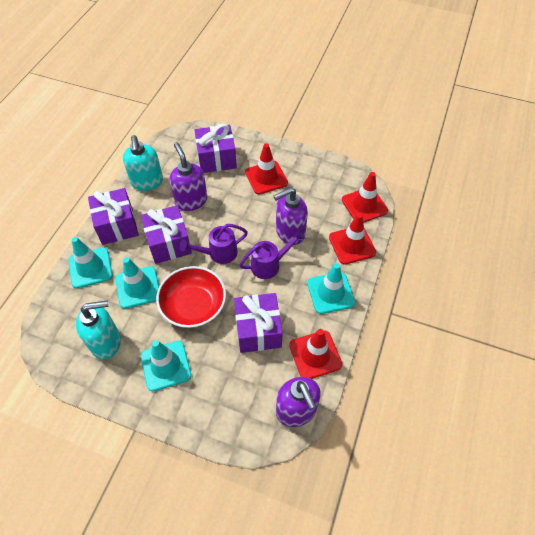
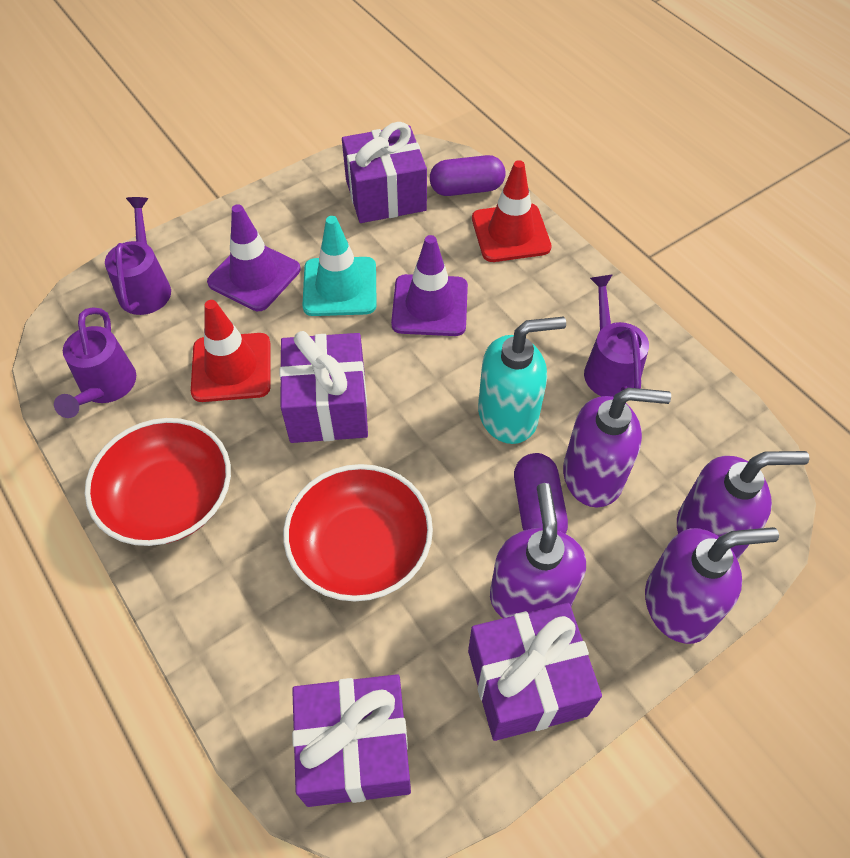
purple capsule: none = 0 -> [430,155,506,196] [514,453,568,534] = 2
purple soap dispenser: [169,142,207,211] [274,187,308,245] [276,377,321,427] = 3 -> [490,483,586,618] [563,388,671,507] [645,527,779,644] [677,451,810,559] = 4
purple traffic cone: none = 0 -> [207,204,301,311] [391,235,468,336] = 2
purple watering can: [180,224,248,264] [239,230,305,279] = 2 -> [54,308,136,418] [105,197,171,315] [584,274,649,397] = 3
red bowl: [156,266,226,328] = 1 -> [85,418,231,546] [283,464,433,602] = 2
red traffic cone: [245,143,288,195] [289,329,342,379] [329,213,376,265] [342,172,388,223] = 4 -> [191,300,271,402] [472,160,552,262] = 2
turquoise soap dispenser: [76,300,121,359] [123,135,163,191] = 2 -> [478,316,566,444] = 1
turquoise traffic cone: [68,237,113,288] [116,257,159,309] [141,340,191,392] [307,263,355,314] = 4 -> [302,216,377,316] = 1

